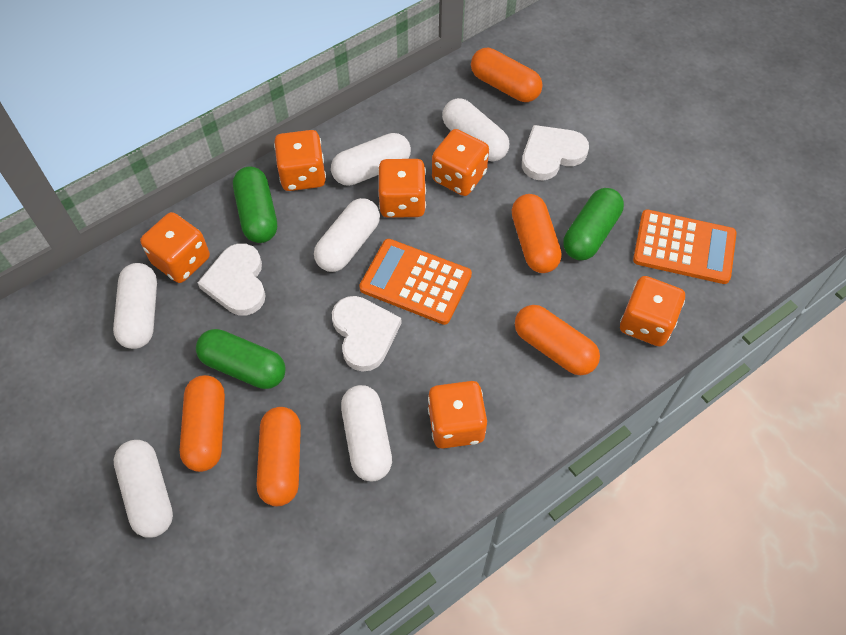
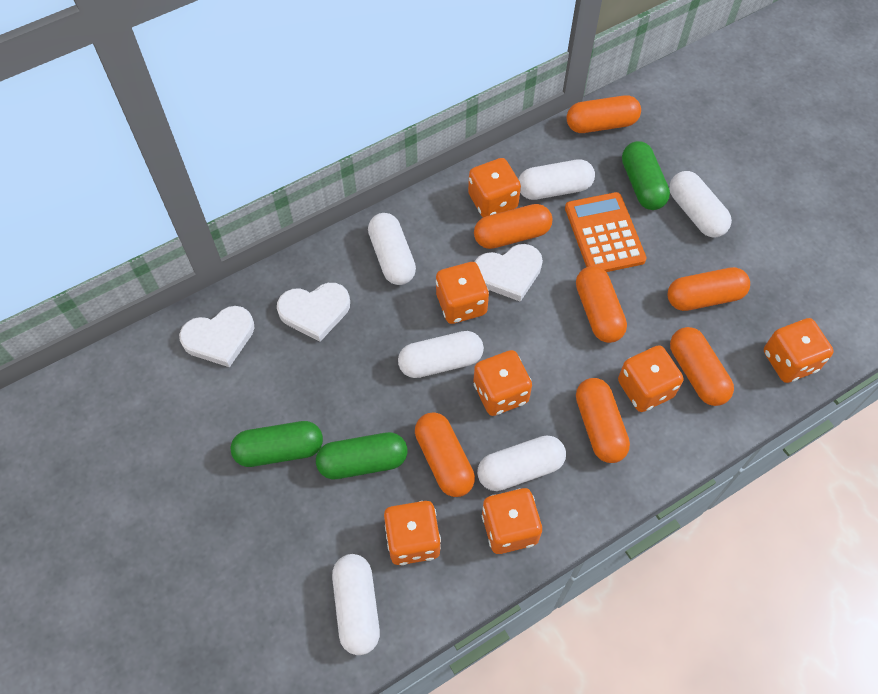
orange calculator: [359,239,472,325] [633,209,737,284] = 2 -> [565,192,646,272] = 1
orange capsule: [180,375,225,472] [257,407,301,506] [471,48,543,102] [512,194,562,273] [515,305,600,375] = 5 -> [415,412,475,497] [474,204,553,249] [567,95,641,133] [576,266,627,343] [576,378,630,463] [668,267,750,311] [670,327,734,406] = 7
orange dice: [140,212,210,283] [274,130,326,191] [378,159,426,218] [428,381,487,448] [432,129,489,196] [620,276,685,347] = 6 -> [384,501,441,565] [436,262,489,324] [468,158,521,217] [473,350,532,416] [482,488,542,554] [618,345,683,412] [764,318,834,383] = 7

